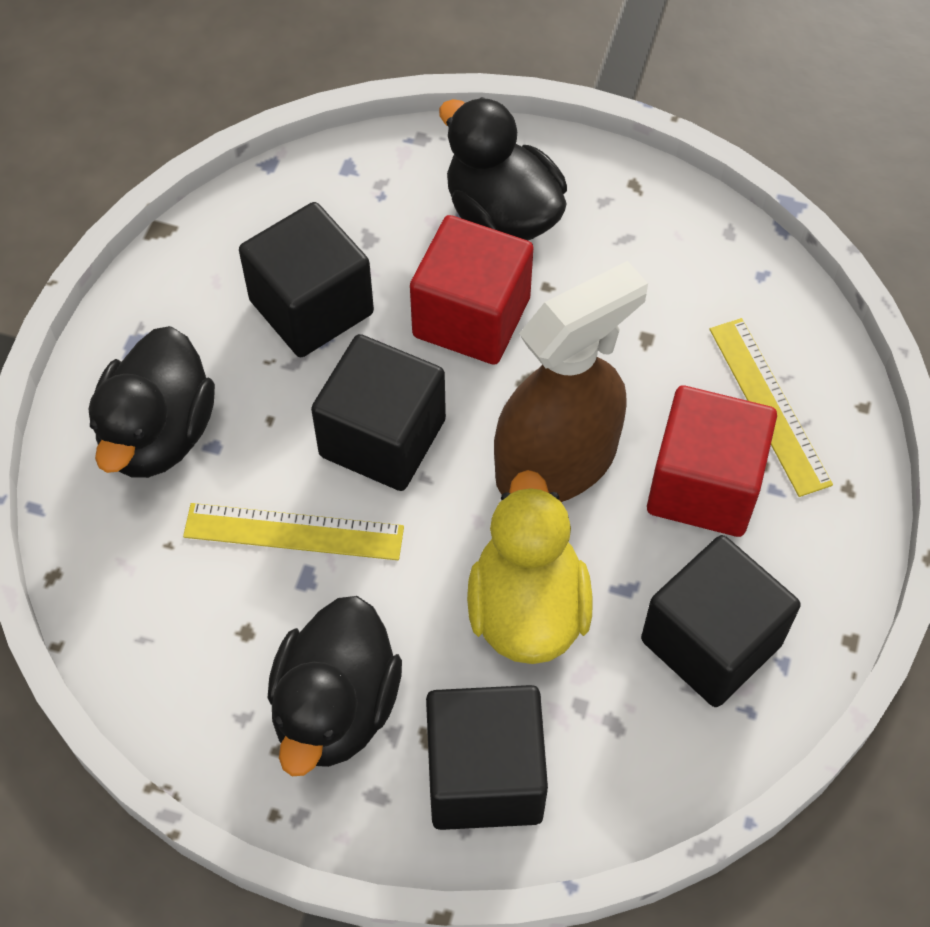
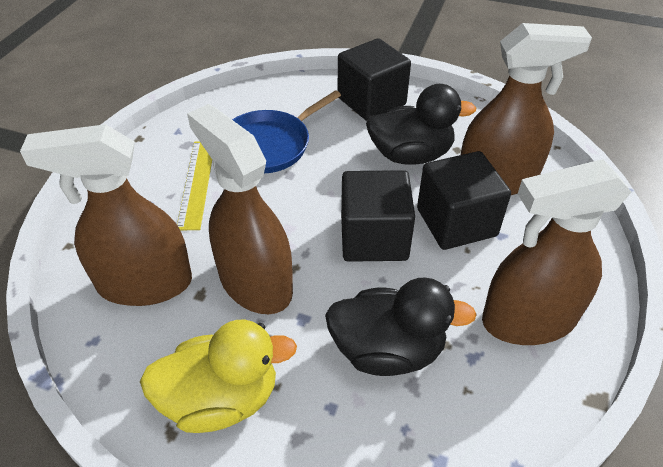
black cube: [239,202,374,357] [311,334,446,491] [426,685,548,830] [641,535,801,707] = 4 -> [338,38,411,121] [341,170,415,262] [417,151,511,250] = 3
black duck: [89,326,215,478] [268,596,402,776] [439,97,567,240] = 3 -> [325,277,477,376] [366,84,476,165] = 2
blue pan: none = 0 -> [232,90,341,173] = 1
brown spray bottle: [494,261,648,502] = 1 -> [20,124,192,306] [187,104,293,314] [461,23,592,195] [482,159,631,345] = 4
red cube: [410,215,534,365] [647,386,777,537] = 2 -> none = 0
yellow ruler: [183,503,404,560] [710,318,833,497] = 2 -> [177,141,212,230] = 1

